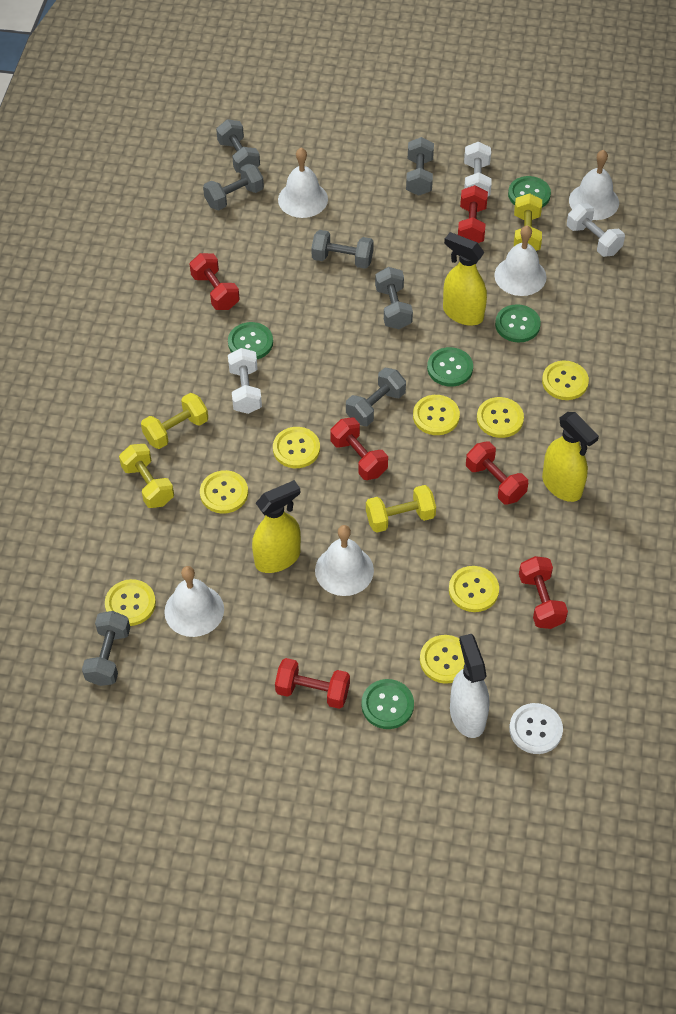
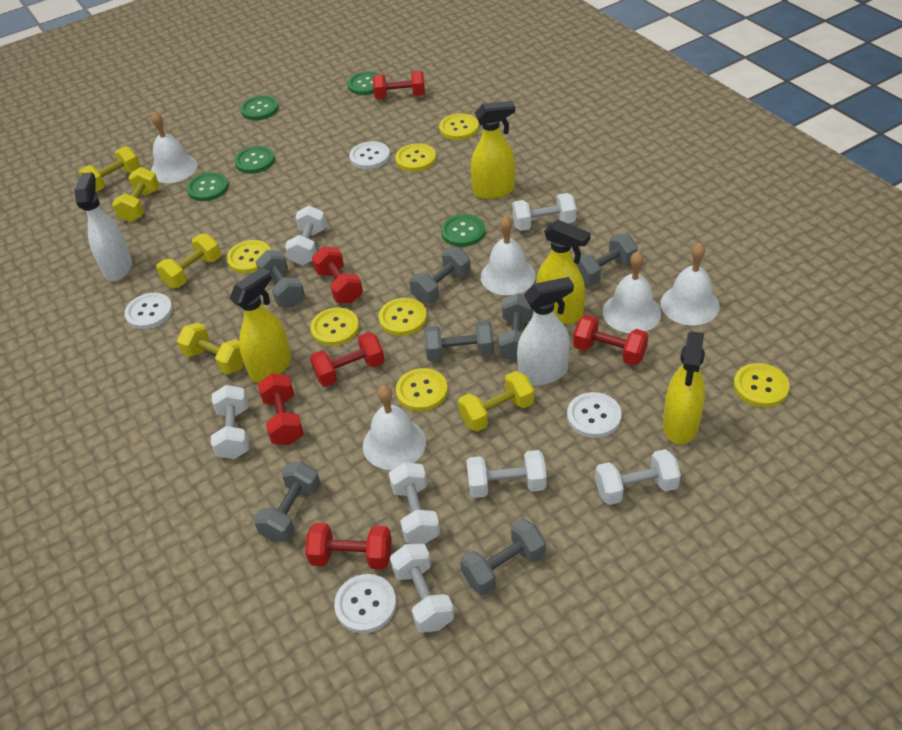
white button: [509,703,563,754] = 1 -> [124,293,173,329] [334,574,396,633] [349,141,390,169] [567,392,622,438] = 4
white dumbbell: [228,348,262,414] [464,142,491,196] [567,203,625,257] = 3 -> [211,385,249,459] [285,206,326,265] [389,462,440,544] [390,543,455,633] [466,450,547,498] [512,193,576,231] [595,449,681,505] = 7
white spray bottle: [450,634,489,738] = 1 -> [75,172,132,281] [517,277,574,385] = 2
yellow button: [105,579,156,626] [200,470,248,513] [273,427,320,468] [413,395,460,435] [420,635,465,684] [449,566,499,612] [477,397,524,438] [542,361,589,400] = 8 -> [227,240,271,273] [310,308,359,346] [379,298,427,336] [395,143,436,172] [396,368,448,411] [439,113,479,140] [734,363,790,407] = 7
yellow dumbbell: [119,444,174,508] [141,393,208,449] [366,485,436,533] [514,193,542,251] = 4 -> [79,146,140,192] [112,167,159,222] [156,233,221,288] [177,323,244,375] [458,371,534,432] = 5
yellow spray bottle: [252,480,301,573] [443,232,487,326] [542,412,599,502] = 3 -> [230,267,291,383] [471,101,515,199] [536,220,591,324] [663,331,705,444] = 4

